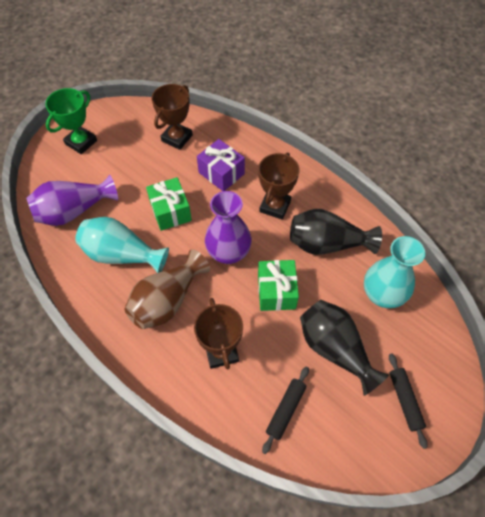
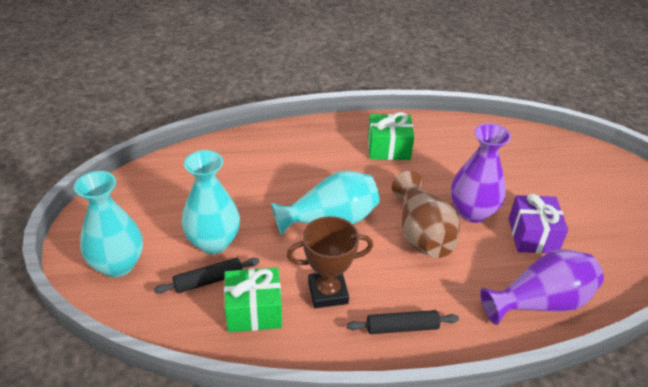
black vase: [290,209,382,255] [300,300,389,396] = 2 -> none = 0
brown trophy: [152,84,193,150] [194,298,243,369] [258,152,299,220] = 3 -> [286,216,373,308] = 1
green trophy: [45,88,97,154] = 1 -> none = 0
turquoise vase: [75,217,169,273] [364,236,425,308] = 2 -> [74,171,143,278] [182,150,240,254] [271,170,380,235] = 3

